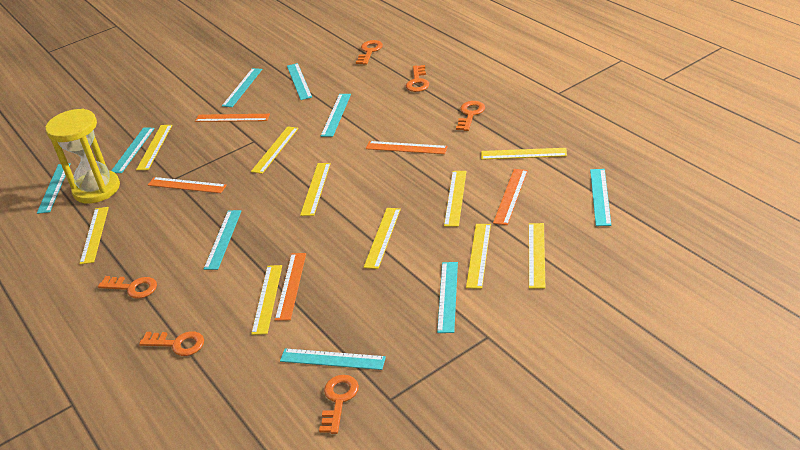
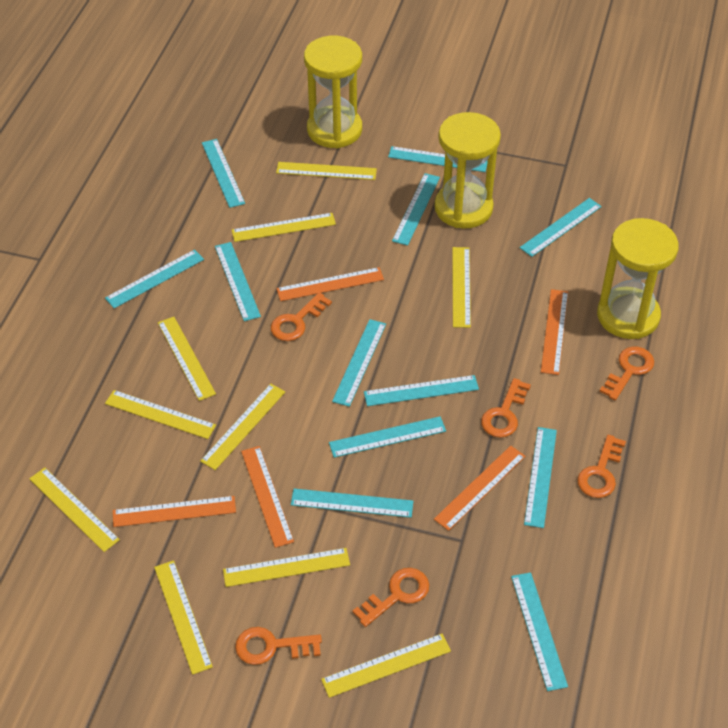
turquoise ruler: [37,163,71,214] [111,127,155,173] [204,210,241,270] [222,68,262,107] [280,348,386,370] [287,63,312,100] [321,94,351,137] [437,262,458,333] [590,169,611,226] = 9 -> [105,249,204,308] [202,139,245,208] [215,242,261,321] [291,489,413,518] [329,416,446,458] [332,319,386,407] [364,375,479,406] [388,146,488,172] [392,173,440,246] [511,572,568,691] [520,198,602,257] [524,427,557,528] = 12
yellow hourglass: [45,109,120,204] = 1 -> [304,36,362,148] [435,112,501,229] [597,218,679,339] = 3

